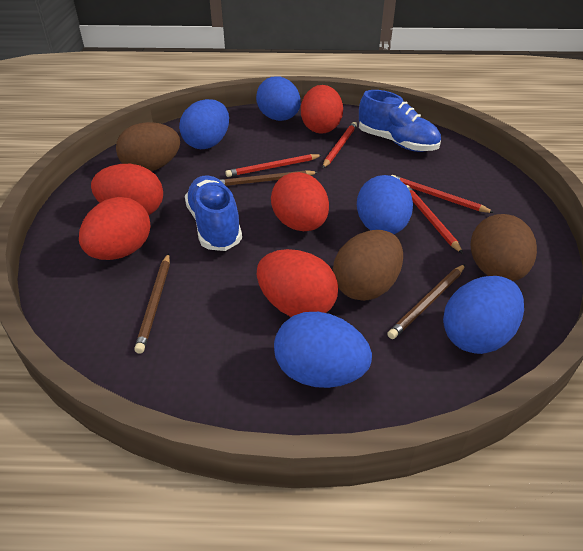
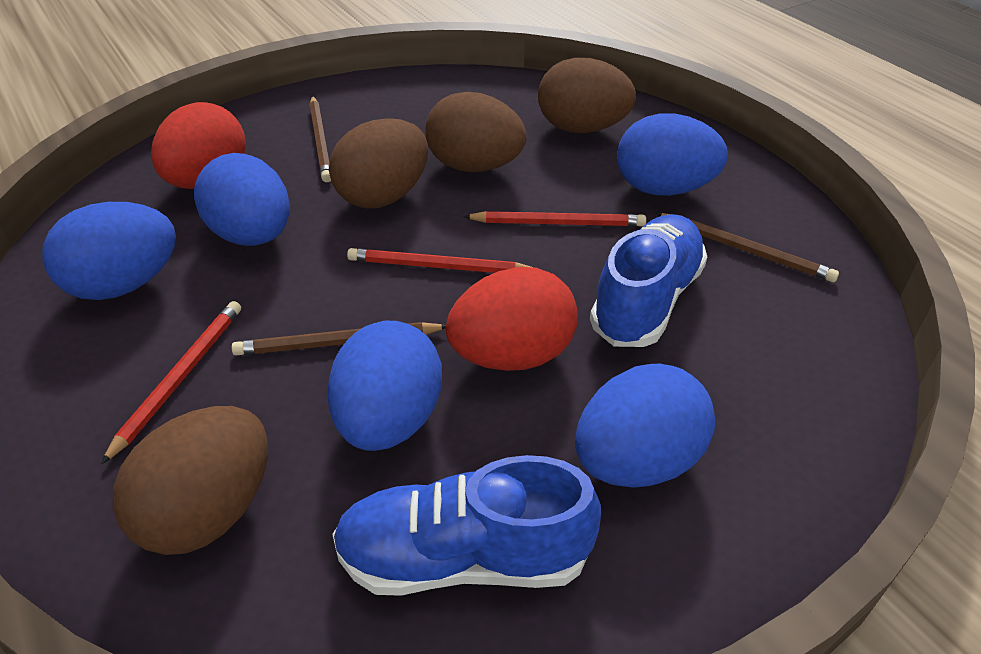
brown egg: [116,122,180,171] [333,230,403,301] [470,214,537,281] = 3 -> [113,406,268,555] [329,118,428,208] [426,92,527,172] [538,58,636,133] = 4
red egg: [79,197,151,260] [91,164,163,215] [257,249,338,317] [271,172,329,231] [301,85,343,134] = 5 -> [151,102,246,189] [446,267,578,371] = 2
red pencil: [225,154,322,177] [322,122,357,168] [391,175,494,213] [406,185,463,254] = 4 -> [101,301,241,465] [347,248,531,273] [463,211,646,227] = 3

